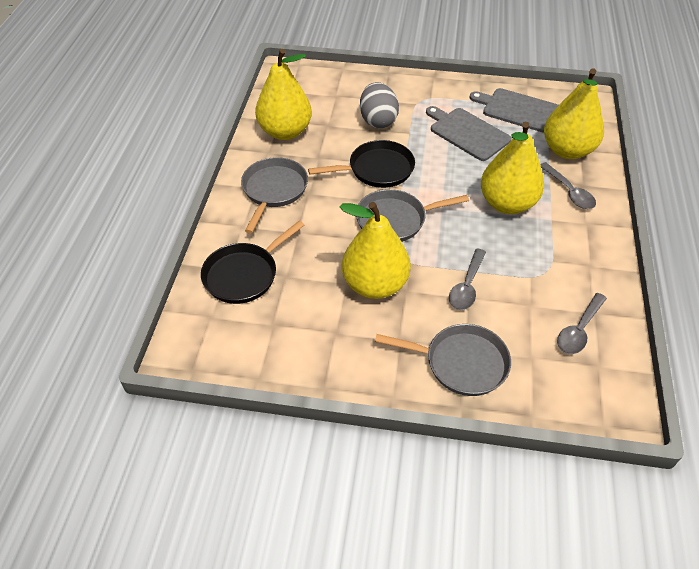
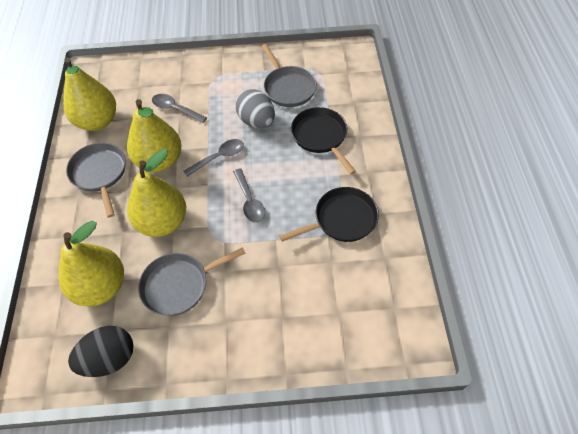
black egg: none = 0 -> [68,326,134,377] = 1
grey cutting board: [426,106,512,161] [469,88,559,133] = 2 -> none = 0

